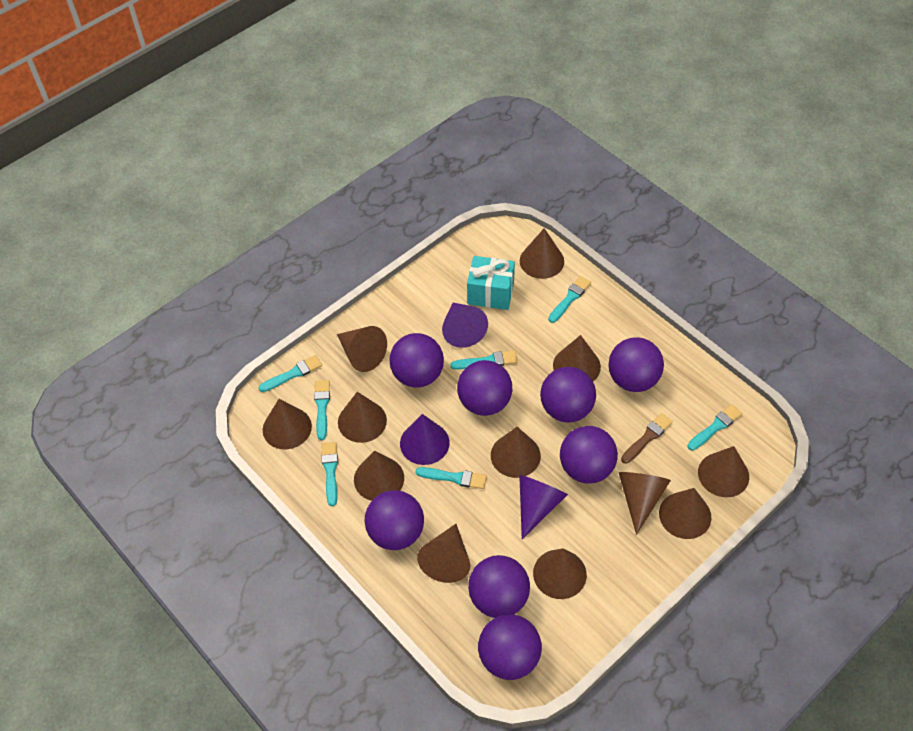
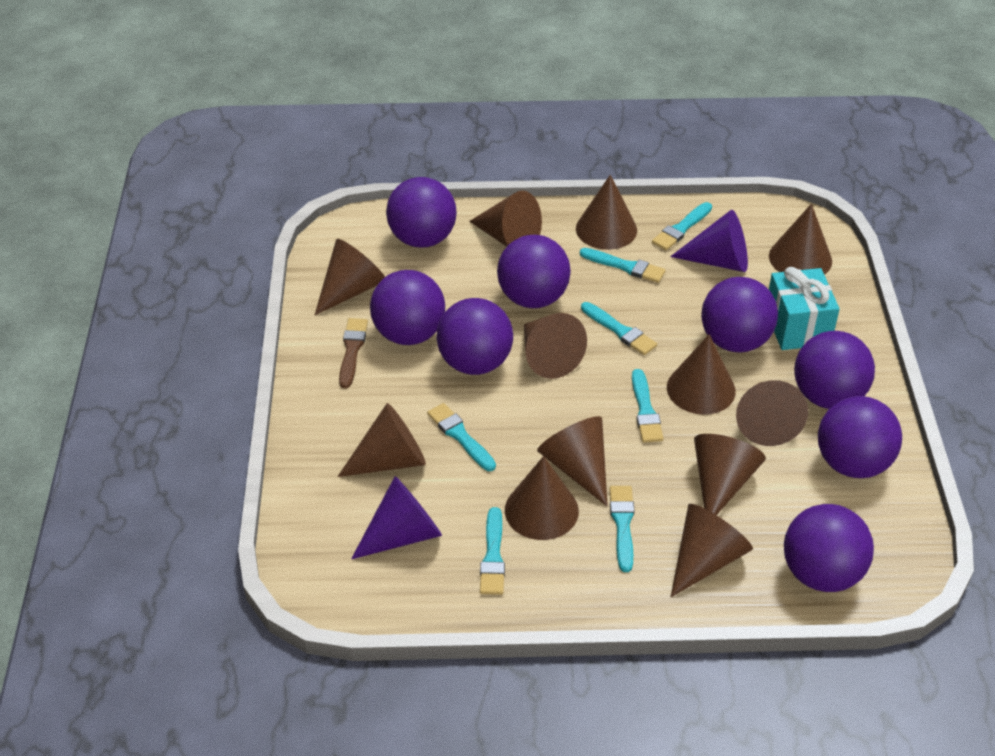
purple cone: [400,414,450,465] [442,303,488,348] [519,475,568,539] = 3 -> [351,476,442,559] [670,210,748,272] = 2

